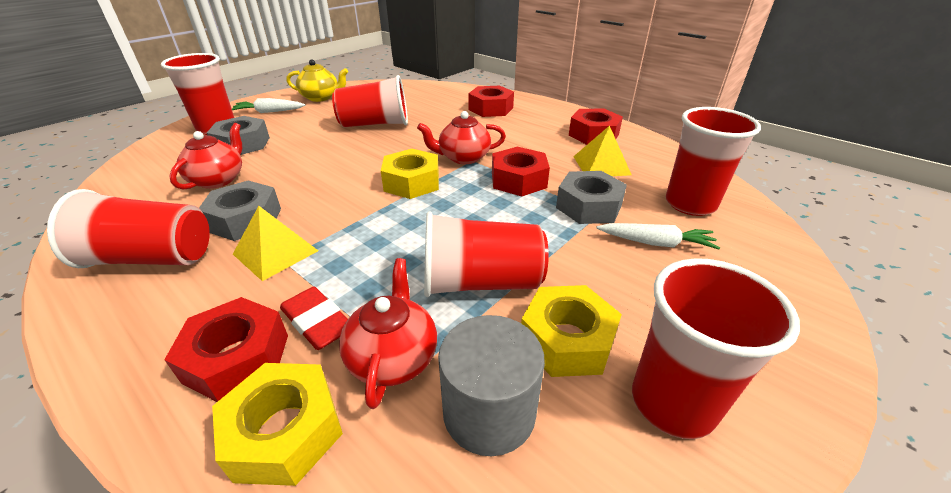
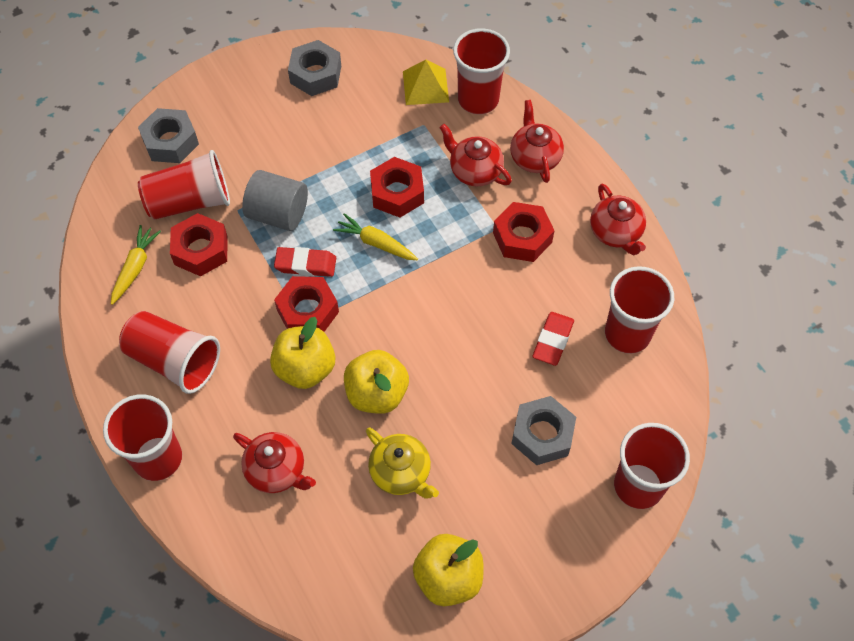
red eraser: [280,286,348,350] = 1 -> [274,247,336,277] [532,312,574,366] = 2
red teapot: [169,123,242,189] [339,258,437,409] [417,111,506,164] = 3 -> [233,432,316,493] [439,124,512,187] [510,100,564,183] [590,184,646,255] = 4
white carrot: [232,98,305,113] [597,223,720,249] = 2 -> none = 0
yellow apple: none = 0 -> [270,317,335,389] [344,350,409,414] [413,534,484,606] = 3
yellow carrot: none = 0 -> [111,225,161,305] [333,213,418,260] = 2
yellow nut: [212,363,343,486] [381,149,439,199] [521,285,622,377] = 3 -> none = 0
yellow pyramid: [233,206,318,281] [573,125,632,176] = 2 -> [403,60,449,105] = 1

